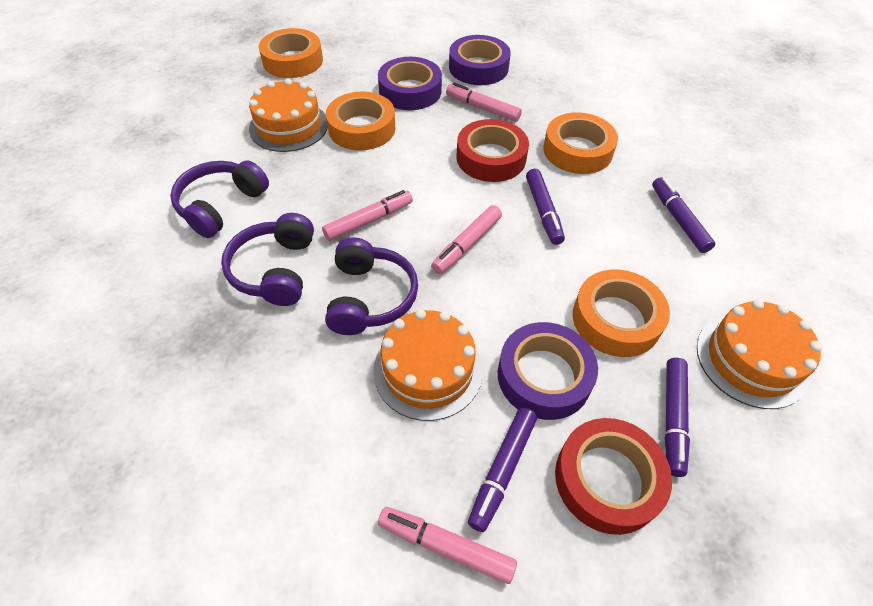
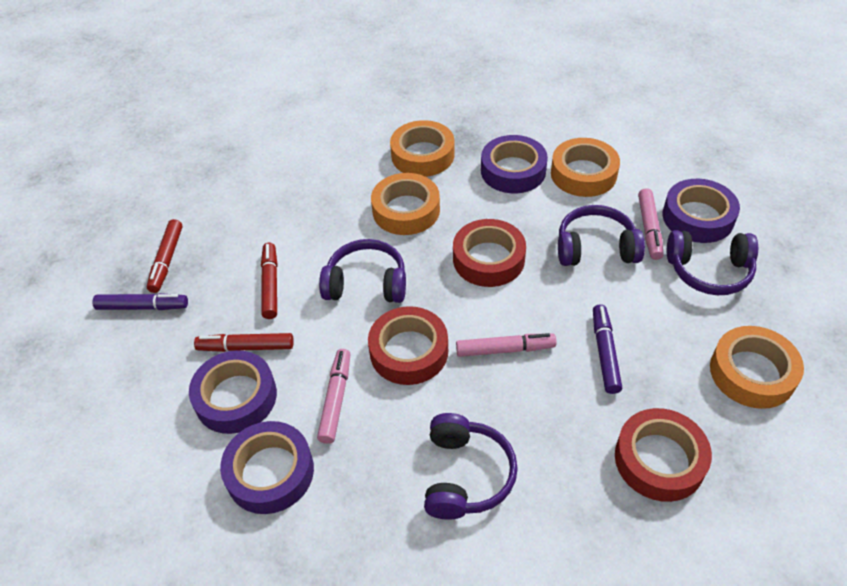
orange cake: [249,78,328,152] [373,309,483,421] [697,299,822,409] = 3 -> none = 0
pink marker: [322,190,413,241] [378,507,517,584] [431,205,502,274] [446,83,522,122] = 4 -> [317,349,350,444] [456,333,556,357] [638,188,664,260] = 3
purple headphones: [170,160,269,238] [221,213,314,306] [325,237,418,335] = 3 -> [319,239,406,303] [424,413,518,520] [558,205,645,266] [667,230,758,295] = 4
purple marker: [468,407,537,532] [526,169,565,245] [652,177,715,253] [664,358,690,477] = 4 -> [92,293,188,310] [593,304,622,394] = 2
purple tape: [378,57,442,110] [449,35,511,85] [498,322,598,420] = 3 -> [189,350,277,434] [220,421,314,514] [481,135,548,193] [663,179,740,243] = 4
red marker: none = 0 -> [147,219,183,293] [194,333,294,352] [261,243,278,319] = 3
red tape: [456,119,529,182] [555,418,672,535] = 2 -> [368,306,448,385] [453,219,526,287] [615,408,712,502] = 3

